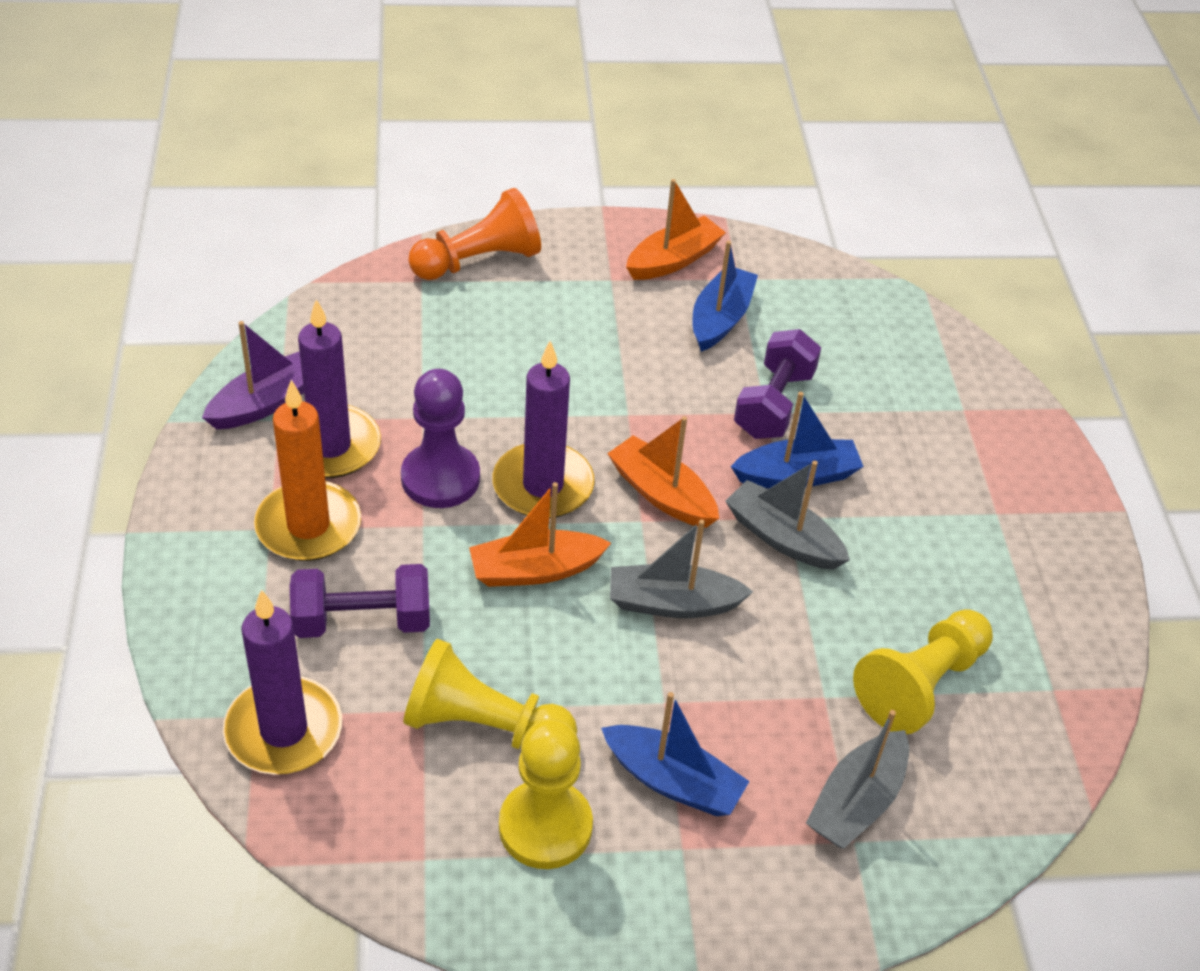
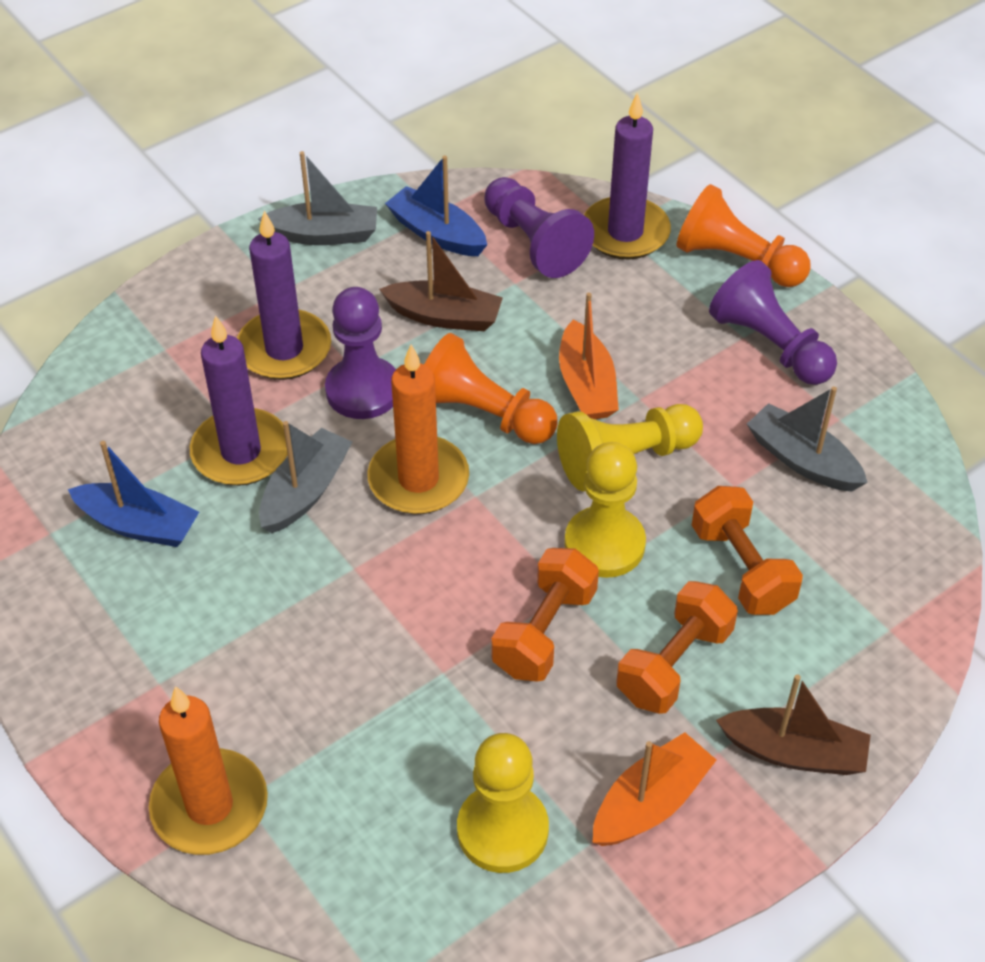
blue boat: [601,692,750,816] [692,241,758,352] [731,392,864,488] = 3 -> [68,441,199,547] [385,155,487,256] = 2
brown boat: none = 0 -> [379,231,503,331] [716,674,871,775] = 2
orange boat: [469,482,611,587] [607,416,719,528] [626,179,726,280] = 3 -> [559,292,619,419] [593,732,716,846] = 2
orange candle: [254,380,361,561] = 1 -> [149,686,268,855] [368,345,469,514] = 2
orange dumbbell: none = 0 -> [491,548,599,682] [616,581,738,714] [692,486,803,615] = 3
orange pawn: [408,188,541,280] = 1 -> [424,333,558,444] [677,184,811,287] = 2
purple boat: [202,321,304,429] = 1 -> none = 0
purple dumbbell: [290,564,430,638] [734,329,821,439] = 2 -> none = 0
purple pawn: [401,369,480,508] = 1 -> [325,287,396,419] [484,177,594,278] [709,260,837,385] = 3

